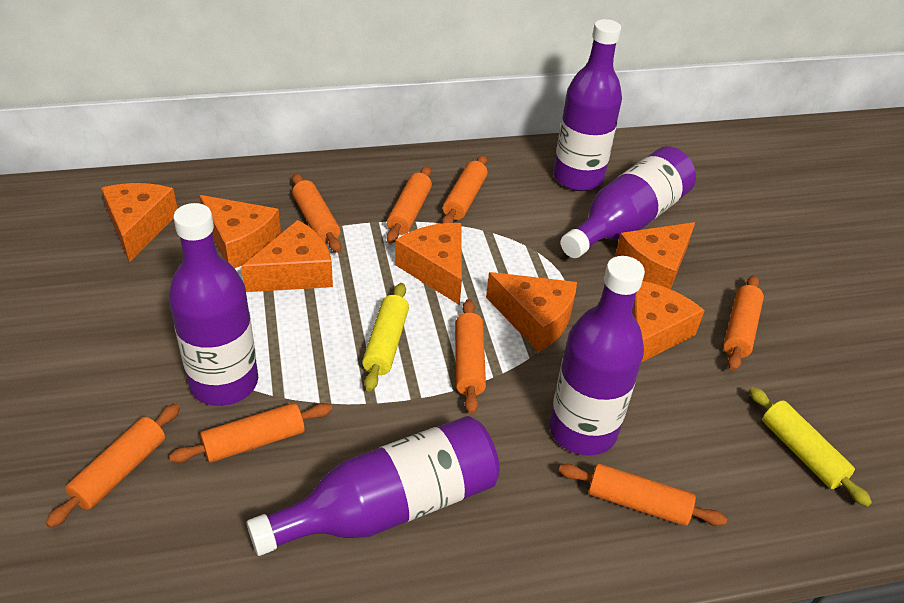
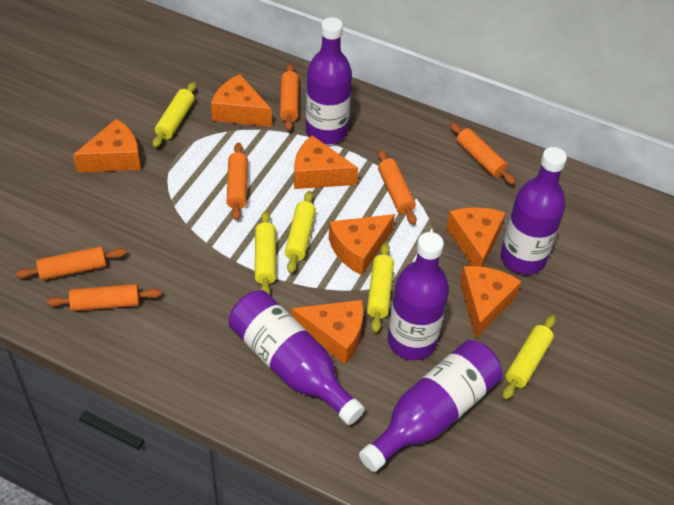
orange rolling pin: [46,404,180,528] [169,403,332,463] [292,173,341,253] [386,166,432,244] [442,155,488,224] [455,299,486,414] [559,464,727,526] [723,275,764,371] = 8 -> [15,246,127,280] [47,284,162,311] [227,143,248,220] [280,64,299,131] [378,149,417,225] [449,122,516,185] = 6
yellow rolling pin: [362,283,409,391] [749,387,872,507] = 2 -> [153,82,196,148] [255,211,276,294] [285,191,316,273] [367,243,394,333] [503,315,556,400] = 5

